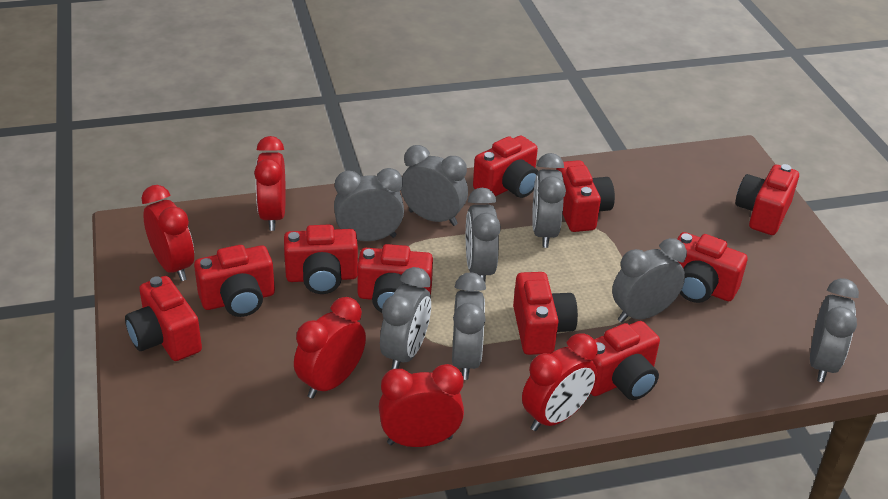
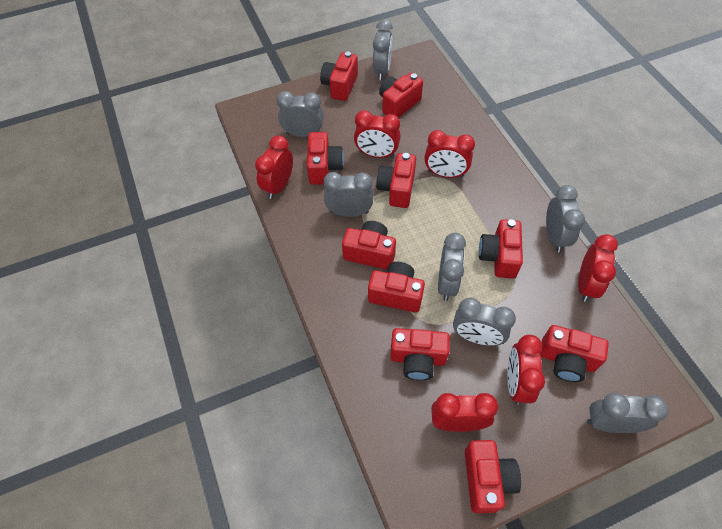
grey clock: [334,168,404,241] [380,267,431,370] [401,145,468,226] [452,272,486,380] [466,188,501,282] [532,153,566,248] [612,238,687,322] [810,278,859,383] = 8 -> [276,91,324,137] [323,172,373,217] [373,19,393,80] [438,233,466,301] [453,298,516,346] [546,185,585,252] [587,393,668,433] = 7
red clock: [142,185,194,281] [254,136,286,231] [294,297,366,399] [379,364,464,447] [522,334,598,431] = 5 -> [255,135,293,199] [354,110,401,158] [424,130,475,178] [431,393,498,432] [507,335,545,405] [578,234,618,302] = 6

